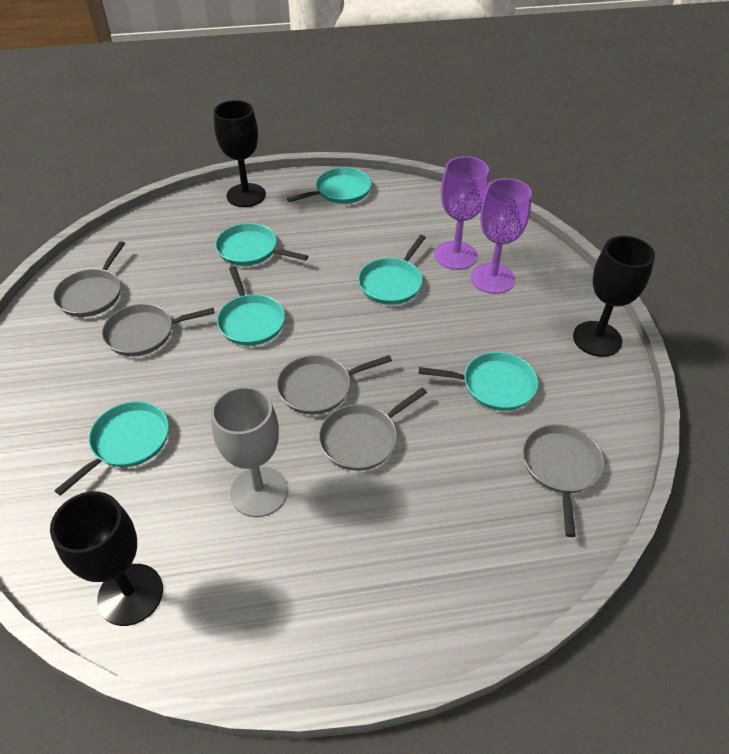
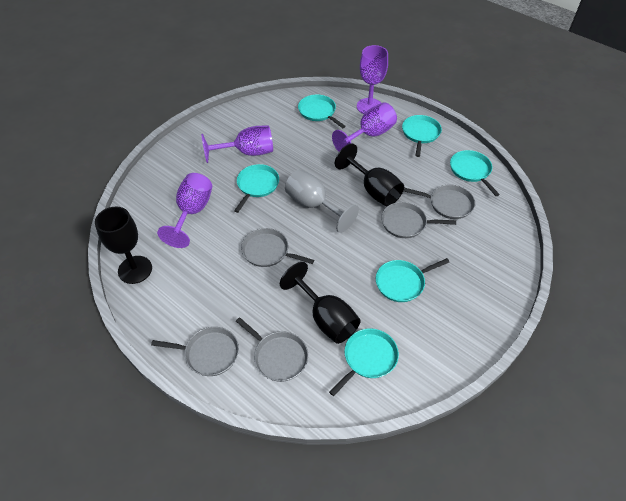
purple goblet: [435,156,489,270] [471,178,532,294] = 2 -> [157,173,212,248] [201,126,273,163] [332,102,397,152] [357,45,388,114] = 4

